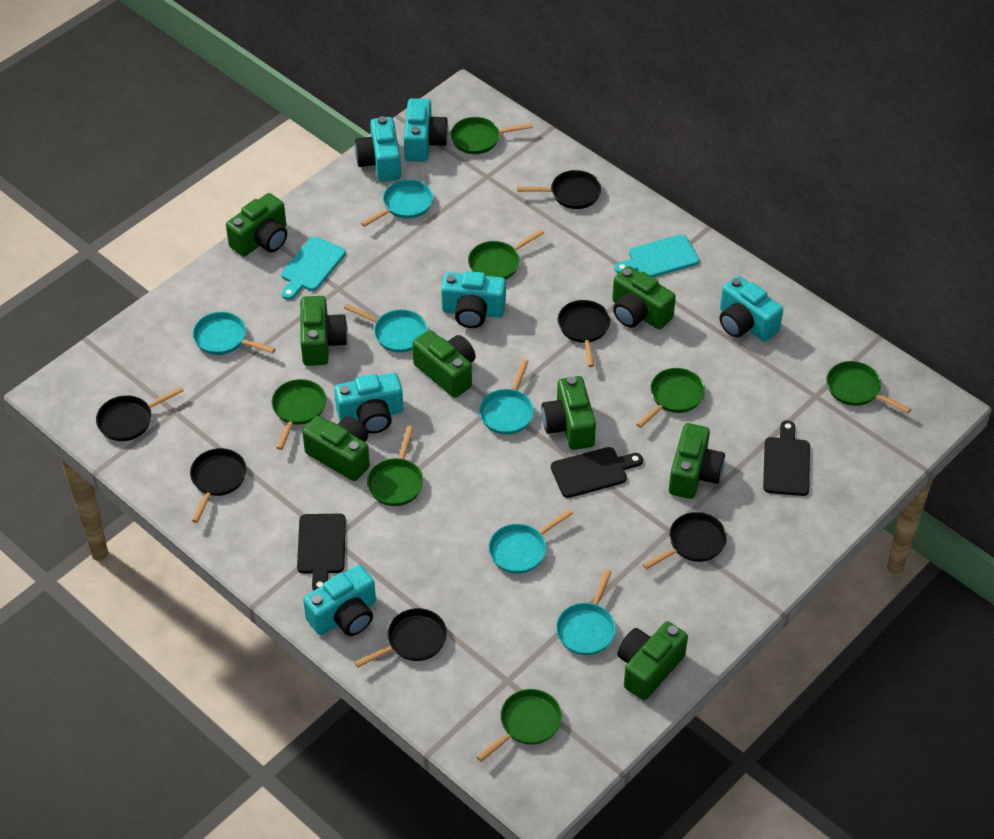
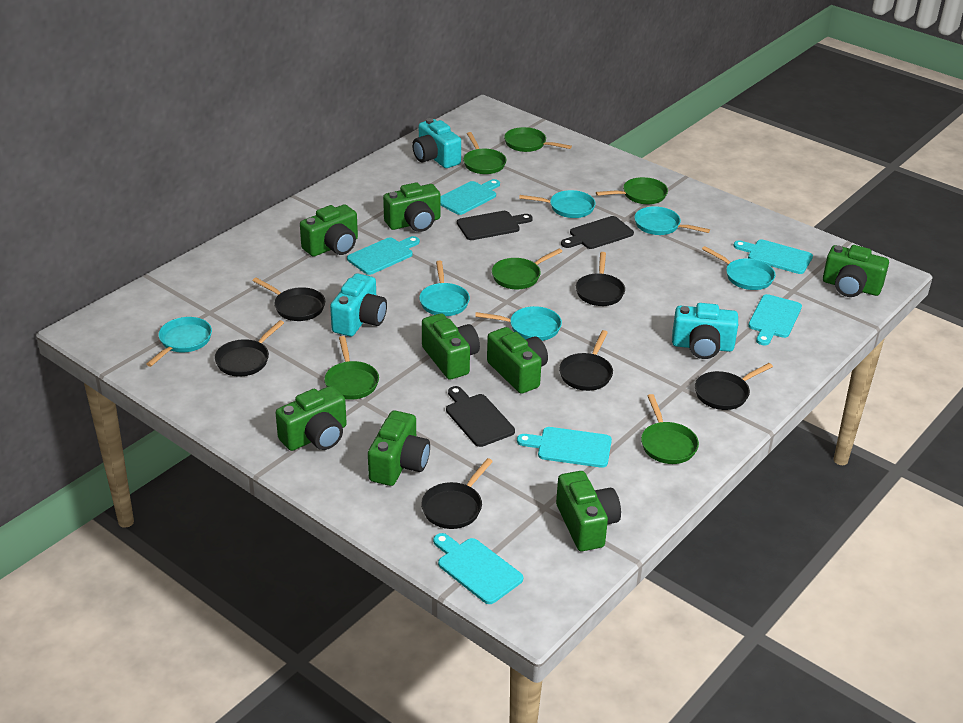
green pan: [272,379,326,450] [367,426,424,506] [450,117,533,154] [468,229,544,280] [477,689,562,762] [636,368,705,428] [827,361,911,414] = 7 -> [324,336,379,400] [463,132,506,174] [492,249,562,289] [504,127,572,152] [596,177,668,204] [641,394,699,464] = 6
turquoise camera: [303,565,376,636] [334,373,403,434] [355,116,401,182] [404,98,449,162] [441,271,506,328] [720,276,783,342] = 6 -> [330,273,387,336] [412,118,461,168] [672,303,738,359] = 3
turquoise cutting board: [281,237,346,300] [615,234,699,277] = 2 -> [347,236,420,275] [433,533,523,604] [441,179,500,215] [517,427,612,468] [733,239,813,274] [748,294,802,346] = 6

